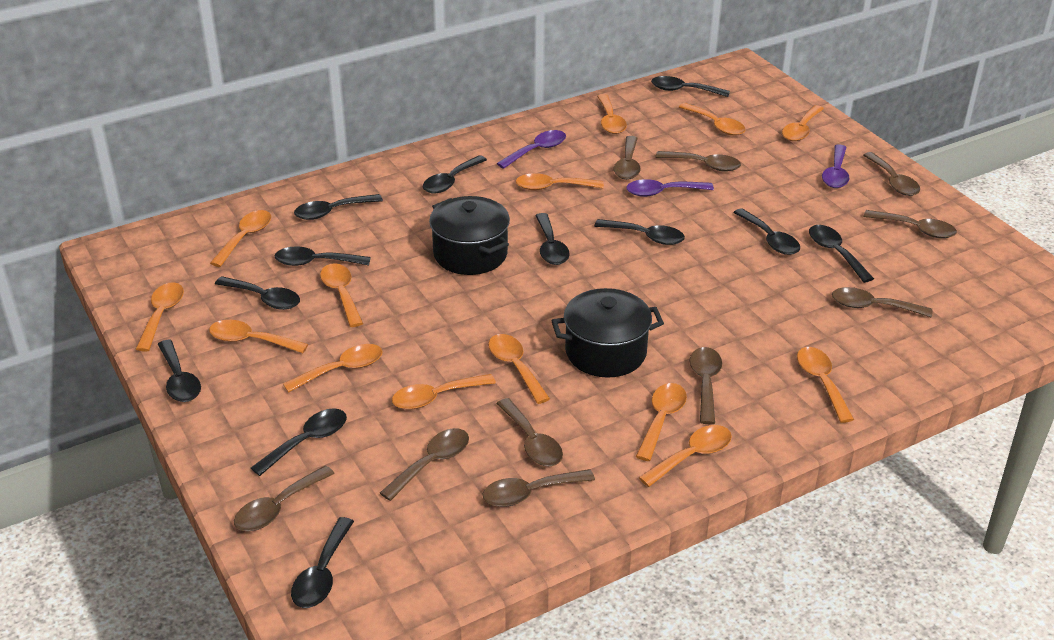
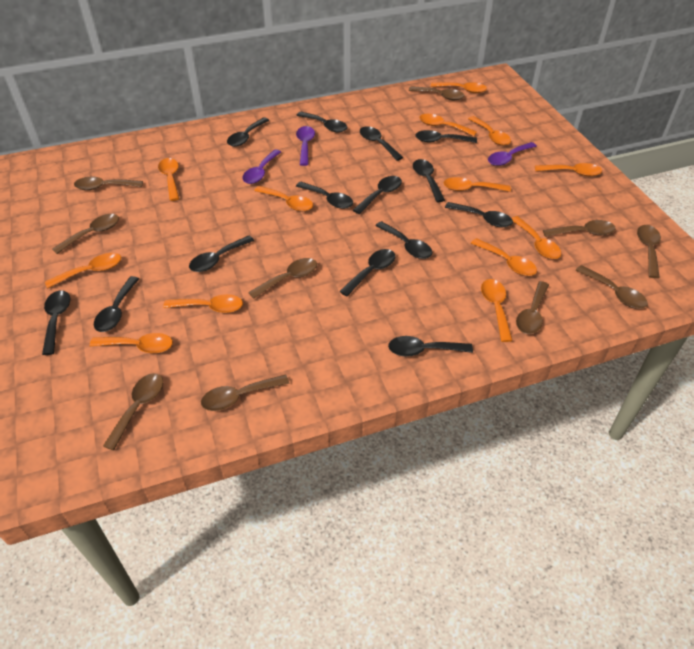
black pot: [429,196,510,275] [551,288,664,378] = 2 -> none = 0
black spoon: [158,340,201,402] [215,276,300,310] [251,408,347,476] [275,246,371,266] [291,517,354,608] [294,194,383,220] [423,155,487,193] [535,213,570,265] [594,219,685,245] [651,76,730,97] [733,208,800,255] [809,225,874,283] = 12 -> [42,290,70,355] [94,276,139,332] [189,235,254,272] [227,118,269,147] [296,182,353,209] [297,112,347,132] [339,249,396,297] [353,176,402,214] [360,126,403,161] [375,221,432,259] [388,336,473,357] [413,159,445,202] [415,130,477,143] [445,202,513,227] = 14
orange spoon: [136,282,184,352] [209,320,308,353] [210,210,271,267] [283,344,383,393] [320,263,363,327] [392,374,496,410] [488,334,550,404] [515,173,604,191] [597,94,627,134] [635,383,687,461] [639,425,732,487] [679,103,746,136] [782,105,824,141] [797,347,854,423] = 14 -> [45,253,121,288] [89,333,173,353] [158,158,179,201] [163,294,243,313] [254,186,313,211] [419,114,477,136] [431,82,487,93] [444,177,511,192] [468,116,511,146] [471,238,537,276] [481,279,513,342] [512,216,561,259] [535,163,602,176] = 13

